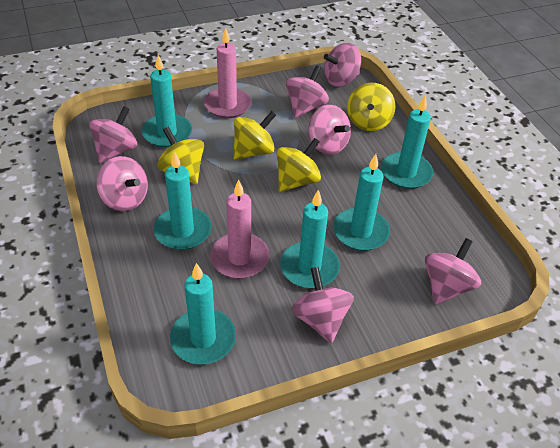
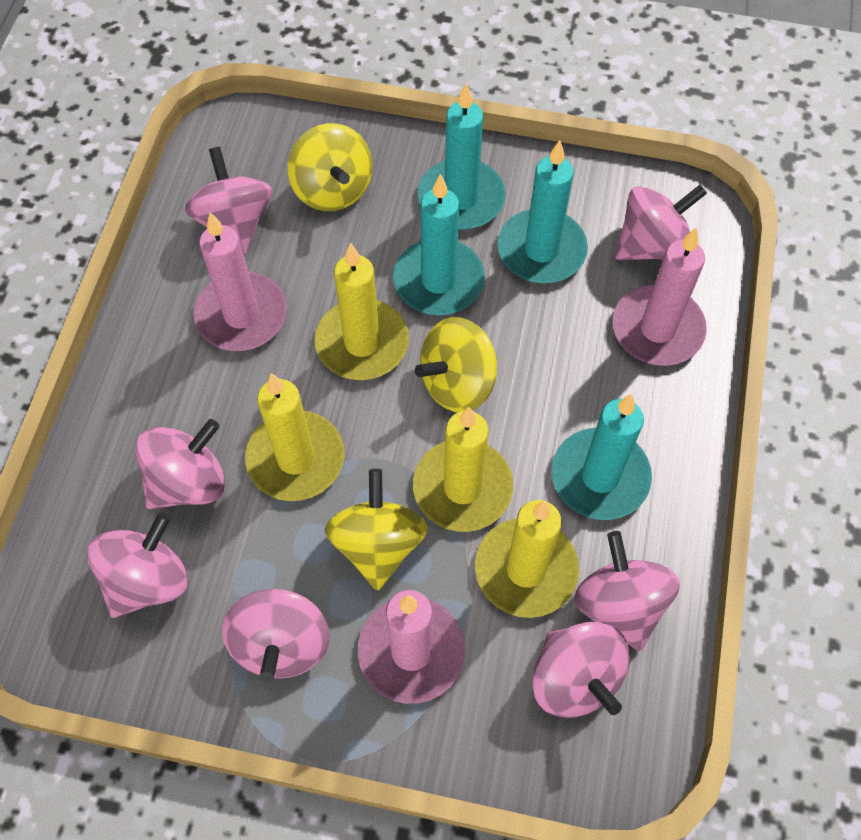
pink candle: [204,28,252,118] [210,180,269,279] = 2 -> [193,212,287,351] [358,590,465,704] [613,227,707,366] = 3
turquoise candle: [142,55,192,148] [154,151,212,250] [170,263,236,364] [280,190,340,289] [333,154,390,251] [381,95,433,189] = 6 -> [393,174,485,315] [418,83,506,230] [497,140,588,283] [552,394,652,520] = 4
yellow candle: none = 0 -> [245,373,344,501] [315,243,409,380] [413,407,513,532] [475,500,579,618] = 4
yellow spinning top: [157,127,204,184] [233,111,276,160] [277,138,321,192] [347,83,395,131] = 4 -> [288,123,373,211] [325,469,428,591] [415,317,497,412] = 3

